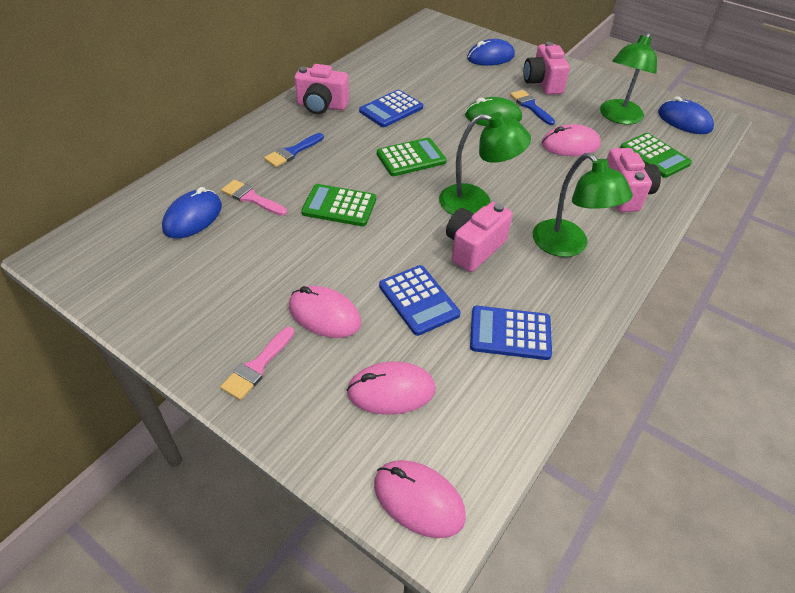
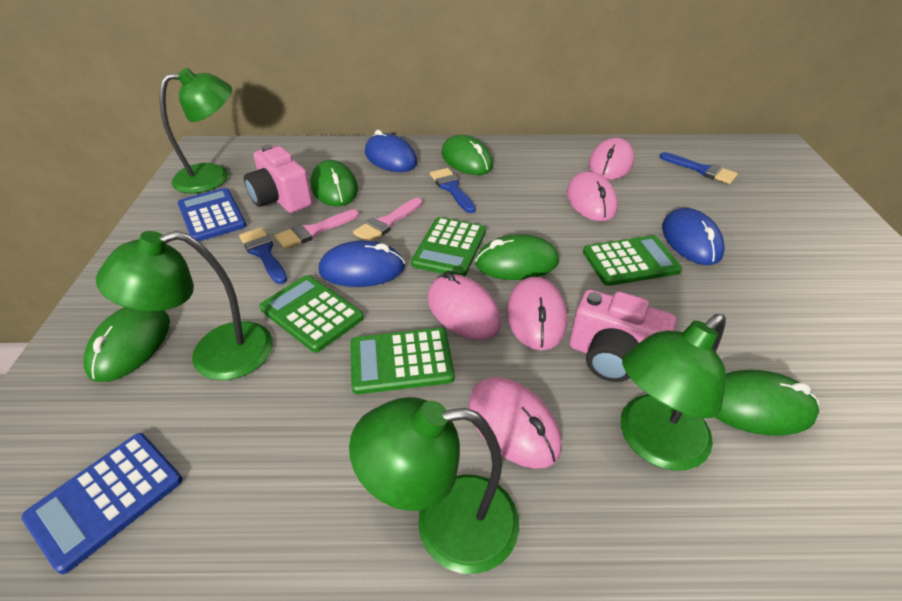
blue brush: [264,133,324,167] [510,90,555,125] = 2 -> [239,227,287,284] [430,168,476,213] [660,152,738,184] = 3
blue calculator: [359,90,423,127] [379,265,461,336] [470,306,552,360] = 3 -> [21,433,182,574] [177,188,247,241] = 2
green calculator: [301,184,376,226] [377,138,447,176] [620,133,692,178] = 3 -> [260,275,364,352] [350,328,455,394] [411,217,486,276] [583,235,682,286] = 4
green lamp: [439,112,531,215] [533,153,633,257] [600,32,657,125] = 3 -> [96,231,273,380] [160,68,232,193] [349,397,519,574] [621,314,726,471] = 4
green mouse: [465,97,522,126] = 1 -> [83,307,170,382] [311,160,358,206] [441,135,493,175] [475,234,559,280] [715,370,819,436] = 5
pink camera: [294,64,349,114] [446,202,513,272] [523,42,570,95] [607,148,661,212] = 4 -> [244,145,313,213] [570,290,677,382] = 2
pink mouse: [289,286,361,338] [346,362,436,415] [374,460,466,538] [541,124,601,156] = 4 -> [428,271,501,340] [469,377,562,469] [507,277,567,350] [567,171,618,221] [589,138,634,180] = 5

